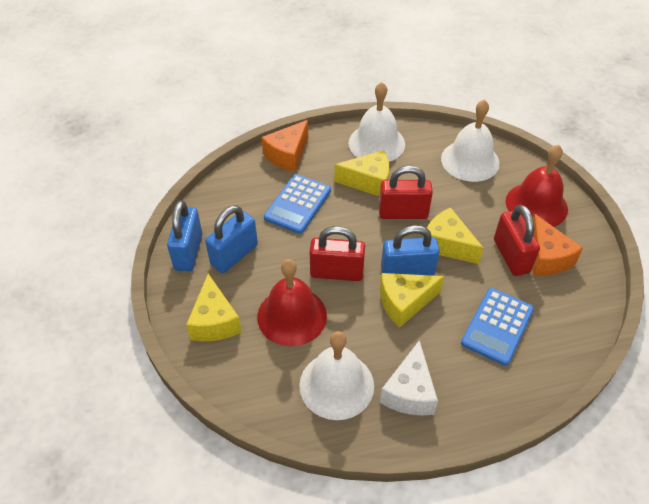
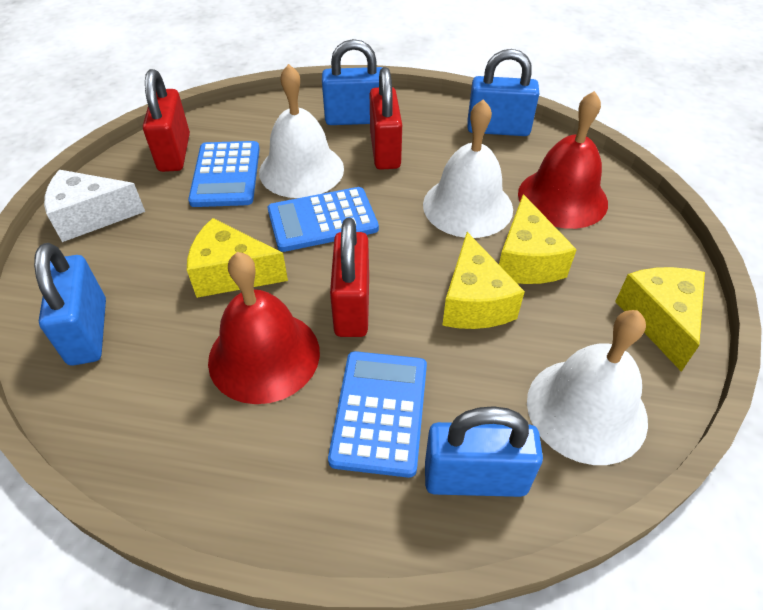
blue calculator: [264,174,331,234] [461,288,534,366] = 2 -> [188,141,260,207] [268,187,379,252] [328,351,427,478] = 3
blue padlock: [167,200,202,271] [205,205,258,273] [381,225,440,276] = 3 -> [34,243,106,366] [322,39,383,125] [425,406,543,497] [467,49,540,136] = 4
orange cheese: [261,120,308,172] [532,214,583,276] = 2 -> none = 0

